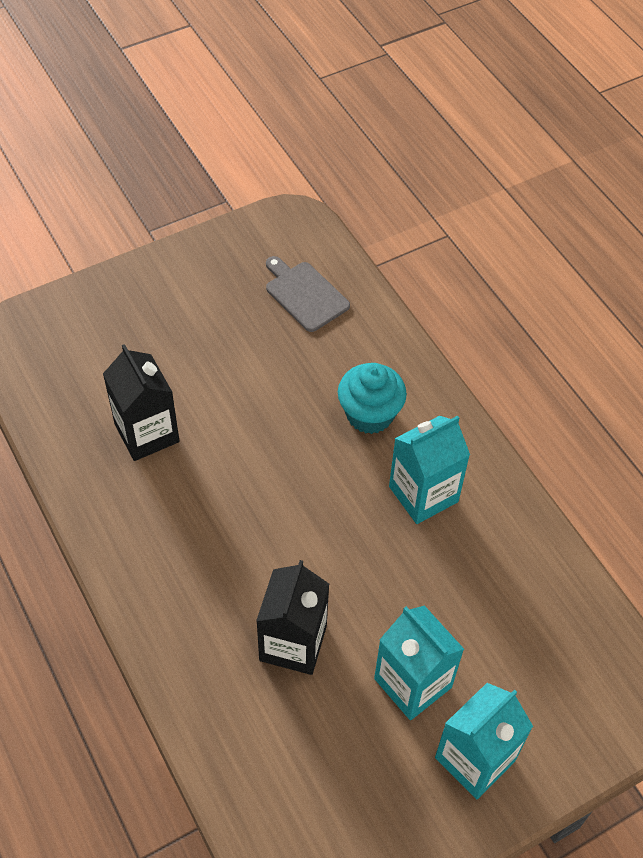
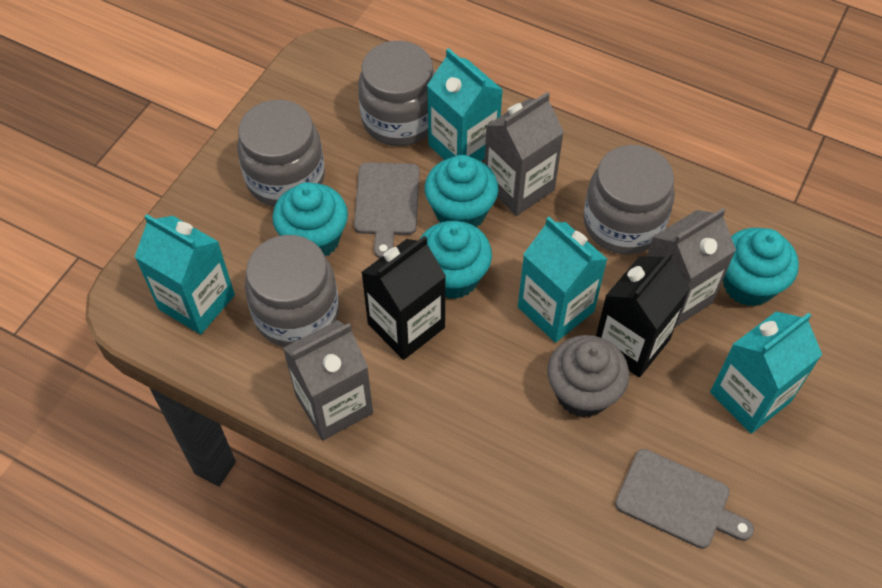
grey carton: none = 0 -> [283,320,373,441] [484,92,564,216] [647,208,736,327] = 3
grey cupcake: none = 0 -> [547,335,629,418] = 1
grey cutting board: [266,256,350,332] = 1 -> [354,162,420,259] [615,449,754,549] = 2
grey jar: none = 0 -> [237,100,325,207] [245,235,339,347] [358,41,435,146] [584,145,675,254] = 4
turquoise carton: [374,606,464,720] [389,416,470,524] [435,683,533,799] = 3 -> [135,214,235,335] [427,48,503,161] [518,217,607,343] [710,311,822,433] = 4
turquoise cupcake: [338,363,407,434] = 1 -> [273,182,348,257] [420,221,492,299] [425,155,499,227] [723,228,799,306] = 4

